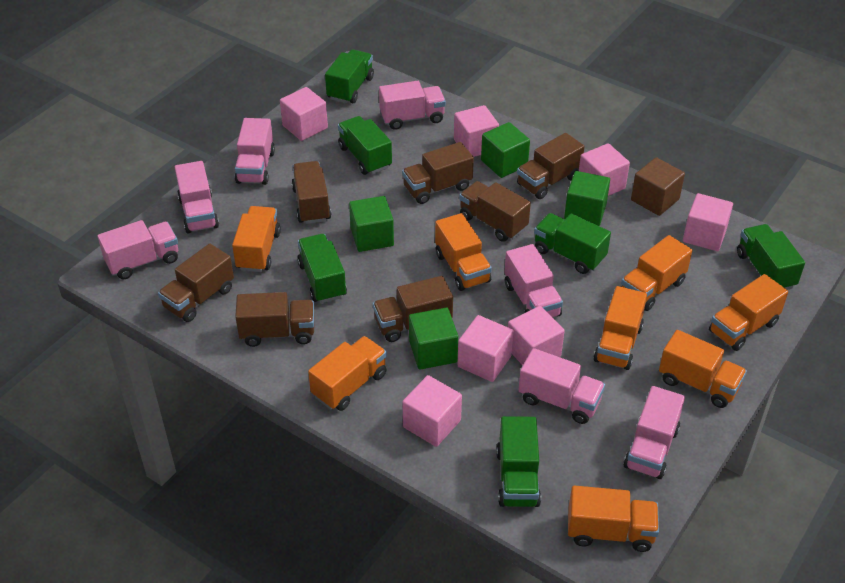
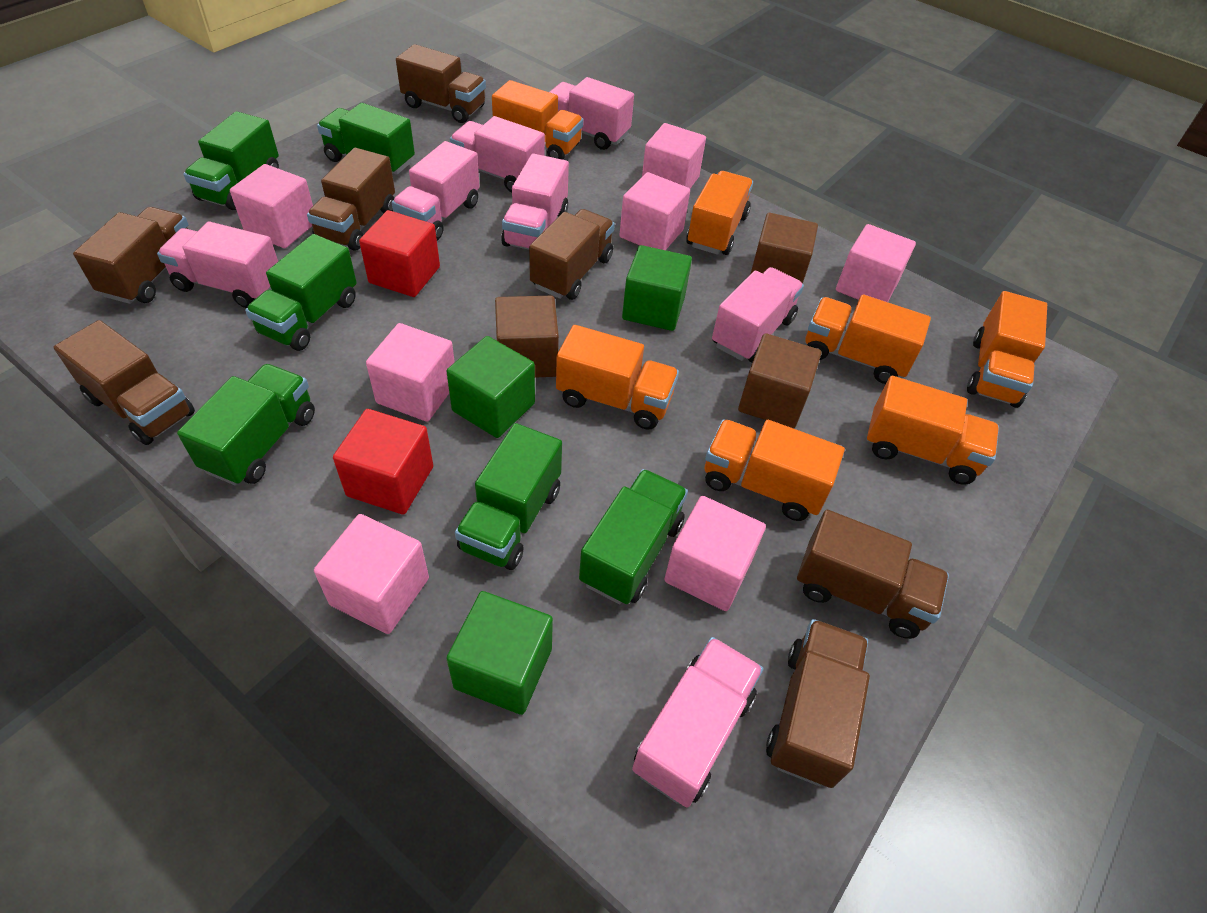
brown cube: [631,157,685,216] = 1 -> [495,296,559,378] [738,333,821,429] [751,213,818,284] = 3
green cube: [349,196,394,252] [409,308,458,370] [481,122,530,178] [564,171,610,226] = 4 -> [446,336,535,438] [446,591,553,715] [622,245,692,331] = 3
orange truck: [232,206,281,272] [308,336,387,411] [435,213,492,291] [568,485,659,552] [594,286,647,370] [621,235,692,311] [659,330,747,408] [709,274,788,351] = 8 -> [492,80,583,160] [556,325,679,430] [686,171,753,255] [705,419,845,521] [805,295,931,384] [866,376,999,485] [967,291,1047,408] = 7
red cube: none = 0 -> [333,409,433,515] [359,210,440,297] = 2

